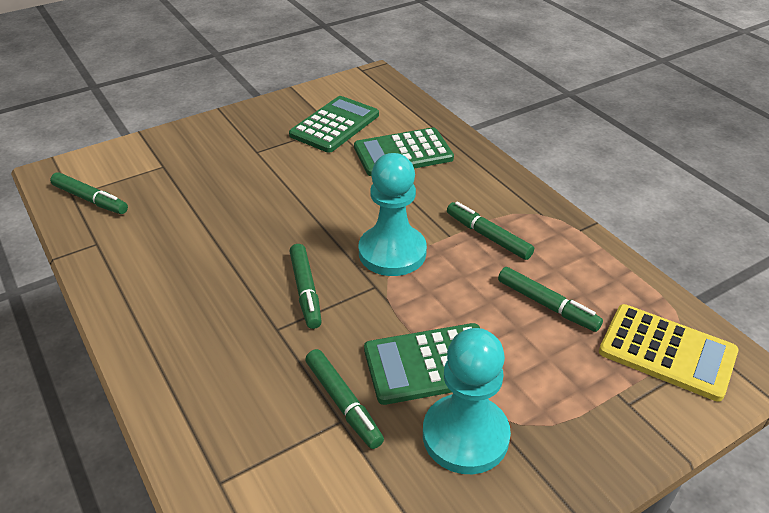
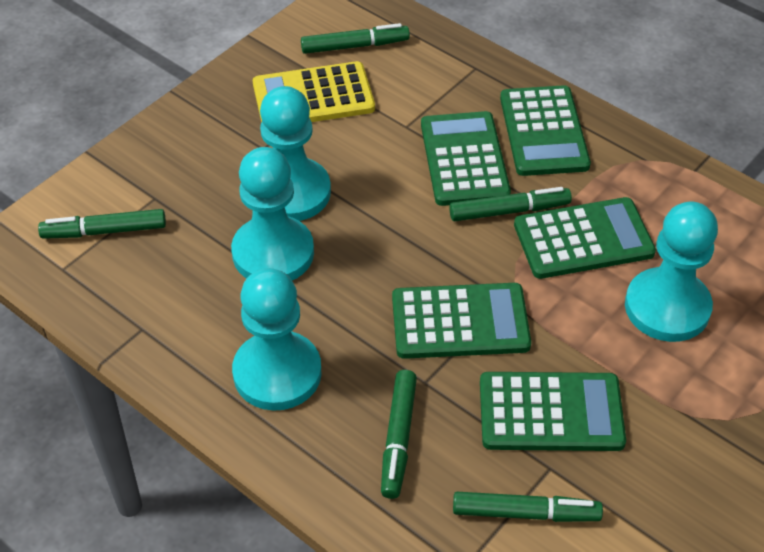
green calculator: [289,96,379,153] [354,127,454,176] [364,323,480,405] = 3 -> [392,283,531,359] [421,111,511,206] [480,372,626,451] [500,85,591,176] [514,197,656,279] = 5
turquoise pawn: [359,153,427,276] [423,328,511,474] = 2 -> [231,147,314,280] [232,268,322,411] [260,86,331,221] [625,202,718,342] = 4

